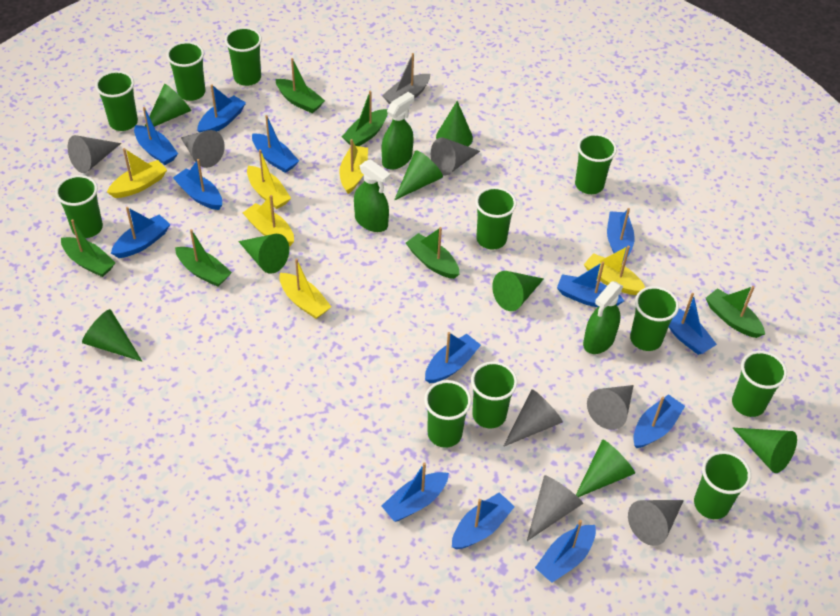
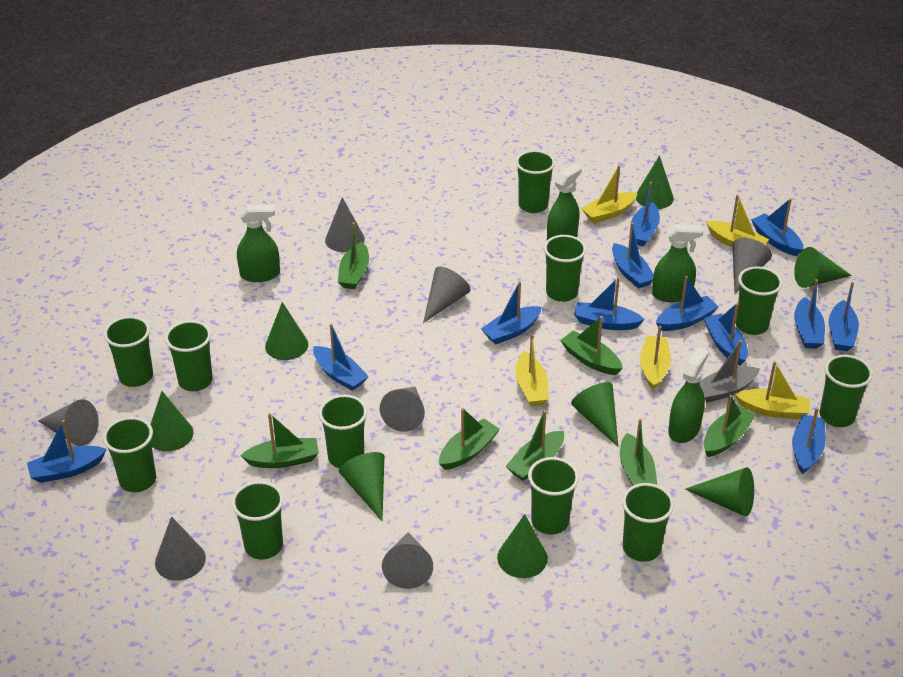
blue boat: [111,207,171,258] [134,107,178,165] [173,159,222,210] [198,84,246,132] [252,115,299,173] [382,462,449,522] [425,332,481,384] [452,493,515,549] [535,520,596,583] [557,262,624,307] [607,208,635,261] [633,394,685,448] [669,293,717,355] = 13 -> [27,420,106,483] [313,323,369,391] [481,281,542,345] [574,277,645,330] [612,222,654,289] [629,182,660,246] [656,276,719,331] [704,303,748,366] [751,198,803,256] [792,408,826,474] [794,279,825,349] [829,282,859,351] = 12
green boat: [61,219,116,277] [175,229,232,287] [275,58,325,113] [342,91,388,146] [406,227,460,279] [706,286,765,338] = 6 -> [240,413,319,468] [338,222,369,289] [439,408,500,470] [506,410,564,481] [560,316,623,375] [620,418,658,485] [704,395,756,457] = 7
green spray bottle: [354,159,391,232] [382,92,414,170] [583,281,623,354] = 3 -> [237,205,280,282] [547,164,582,240] [652,224,703,302] [668,347,709,443] = 4
yellow boat: [107,148,167,198] [243,195,294,246] [247,149,291,209] [279,259,332,319] [340,139,368,194] [584,246,645,295] = 6 -> [515,334,549,406] [581,165,638,223] [640,326,671,390] [706,195,769,247] [735,361,810,419] = 5

